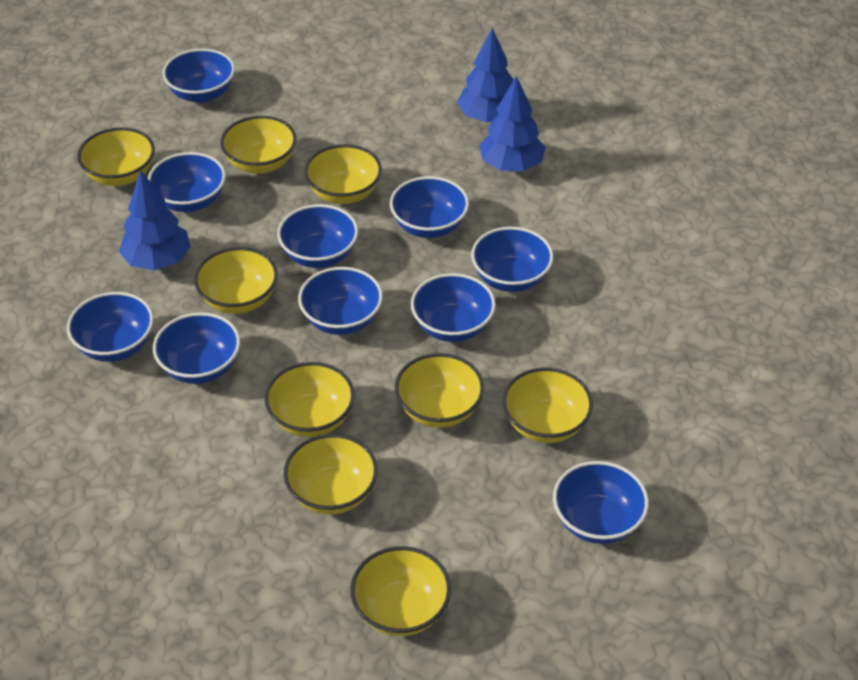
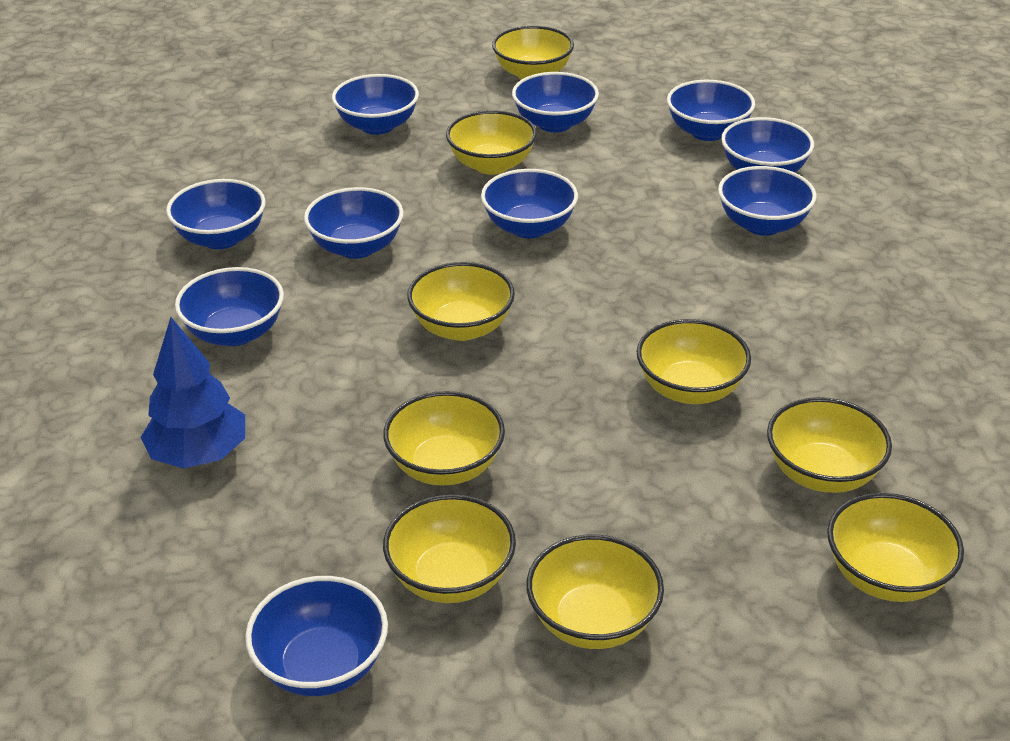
blue tree: [119,170,191,270] [457,28,514,122] [479,76,546,171] = 3 -> [141,317,245,468] = 1

